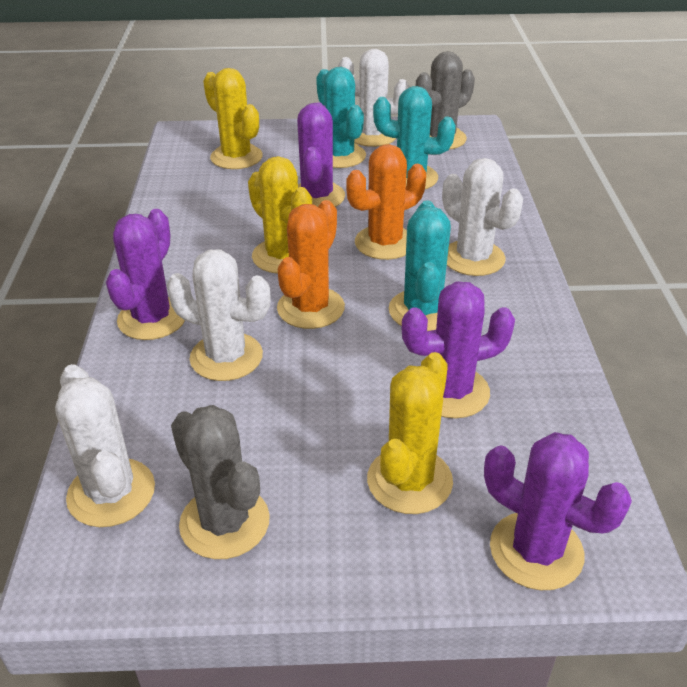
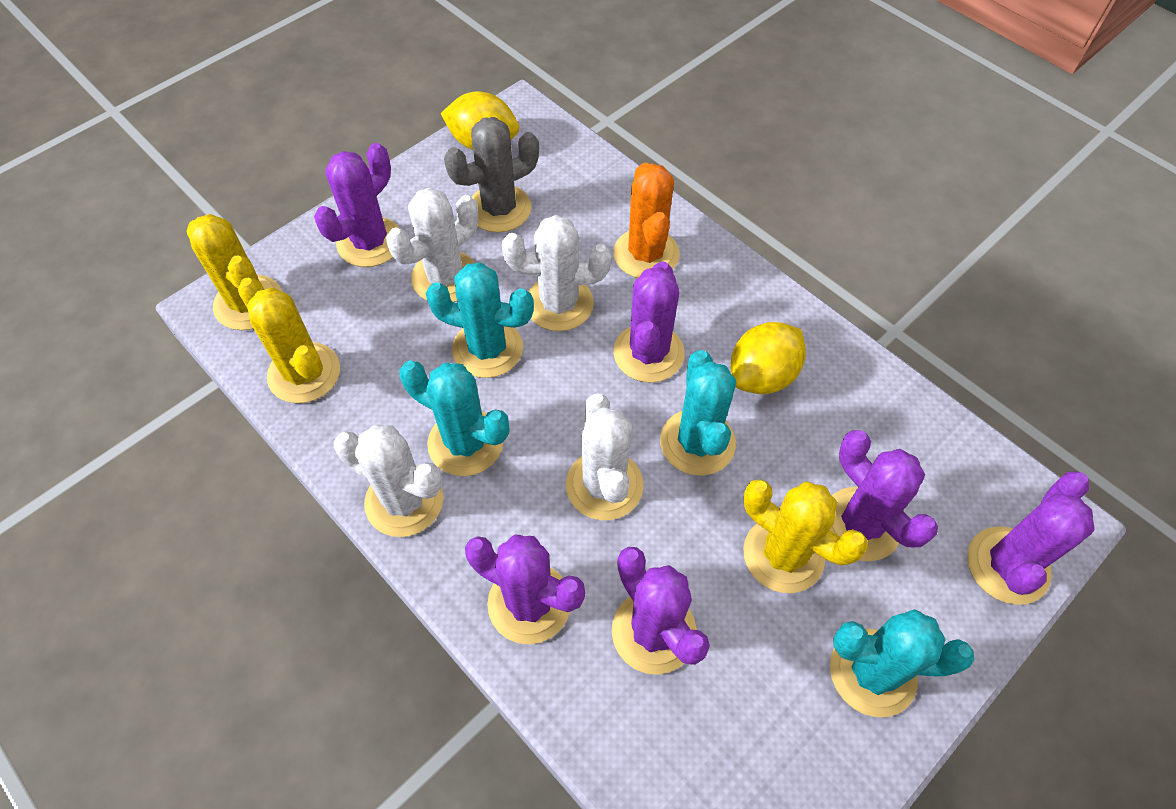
grey cactus: [171,405,270,559] [416,51,475,150] = 2 -> [444,117,539,233] = 1
orange cactus: [277,200,345,329] [346,144,426,260] = 2 -> [613,163,680,278] = 1
purple cactus: [106,209,185,340] [297,102,345,207] [402,281,515,419] [484,432,632,590] = 4 -> [314,143,399,267] [465,535,585,644] [612,547,710,675] [613,261,685,383] [830,430,938,561] [967,471,1095,605] = 6
turquoise cactus: [316,67,366,168] [373,86,456,189] [389,201,451,331] = 3 -> [399,361,509,476] [426,262,534,378] [660,350,736,476] [830,609,974,717] = 4
yellow lemon: none = 0 -> [441,91,519,150] [731,322,806,394] = 2

